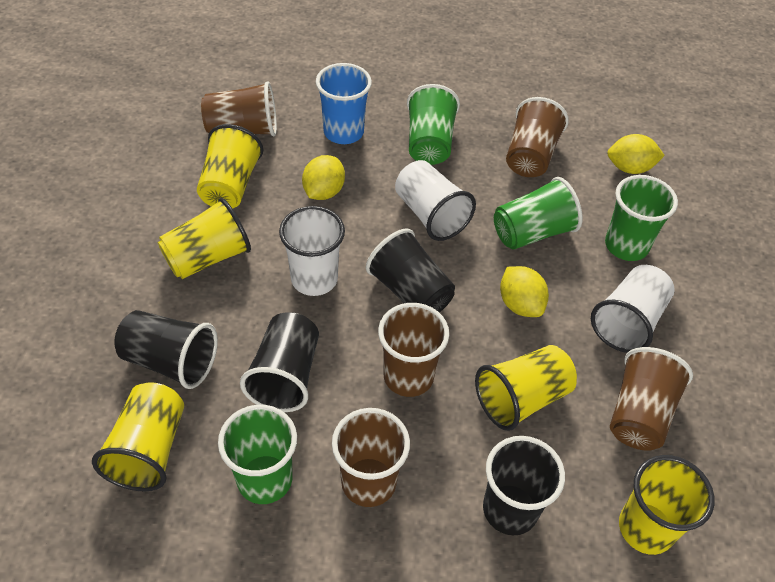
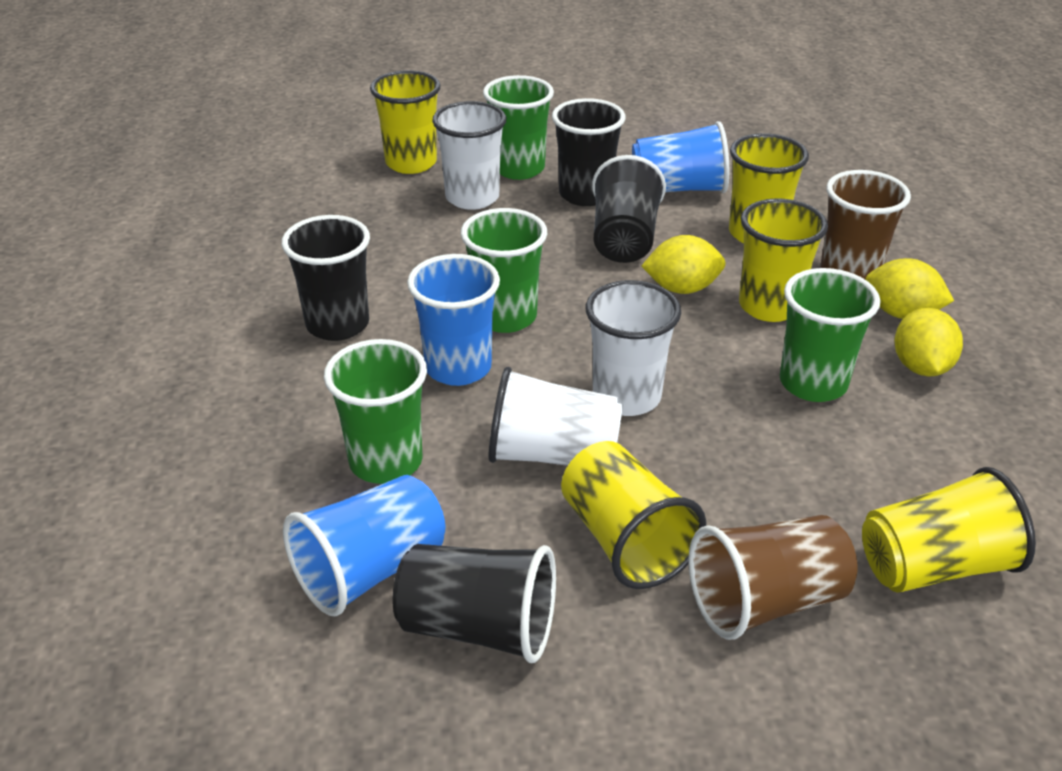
blue cup: [316,63,372,144] = 1 -> [283,475,445,616] [407,254,500,386] [632,121,729,193] = 3
brown cup: [201,81,277,136] [332,408,410,507] [378,303,449,397] [506,97,569,177] [610,347,693,451] = 5 -> [688,515,857,640] [820,170,911,279] = 2

